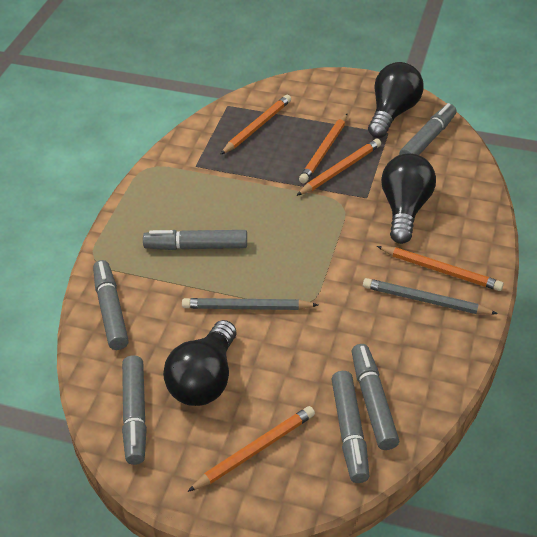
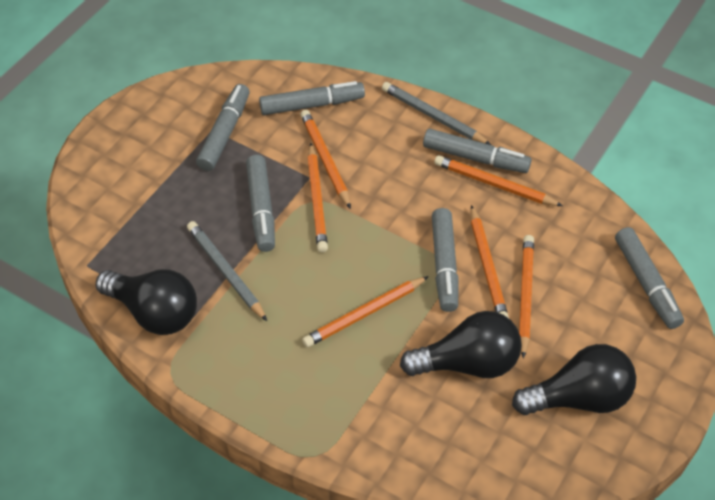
orange pencil: [187,406,315,492] [220,95,291,155] [296,138,381,196] [299,114,347,183] [377,246,504,291] = 5 -> [300,110,351,209] [302,276,429,347] [307,143,328,252] [434,155,563,206] [471,205,509,318] [519,235,534,359] = 6

